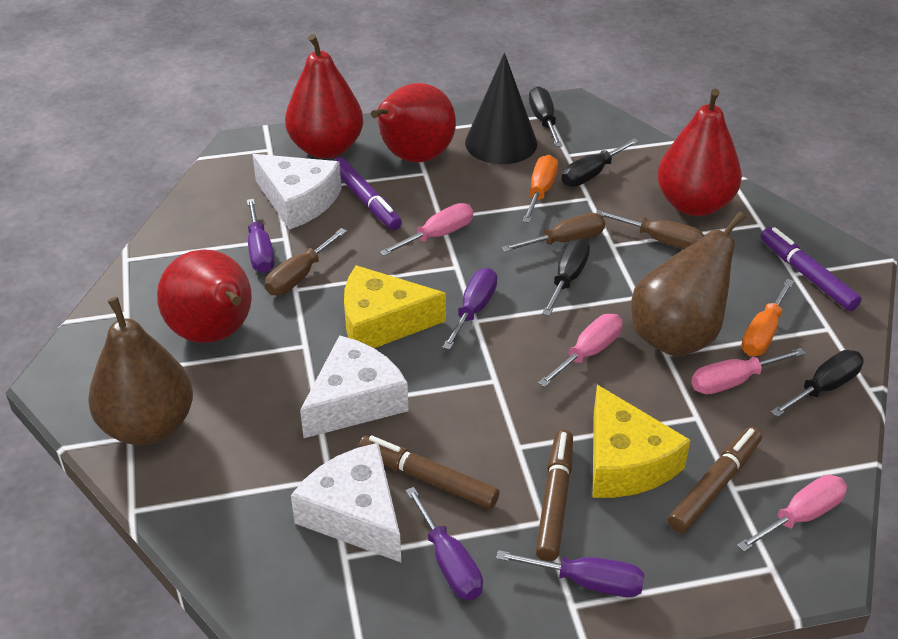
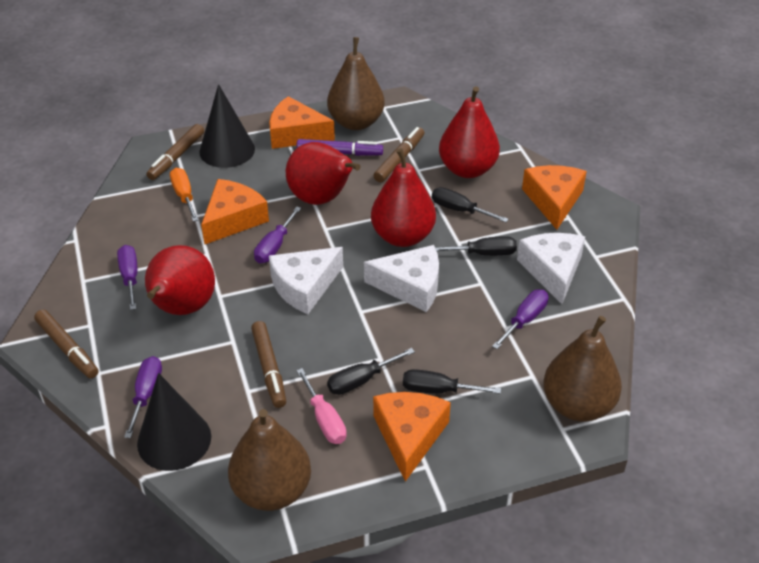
black cone: [465,53,537,164] = 1 -> [137,373,211,471] [199,84,255,168] = 2
brown marker: [358,435,499,509] [536,430,573,561] [668,427,762,533] = 3 -> [34,310,99,379] [147,124,204,180] [251,321,286,408] [373,127,424,183] = 4
brown pear: [88,297,193,445] [631,212,746,357] = 2 -> [228,409,311,511] [327,37,385,130] [543,316,622,422] = 3
brown screwdriver: [265,228,347,295] [501,213,605,252] [596,210,704,249] = 3 -> none = 0
orange cheese: none = 0 -> [201,179,269,244] [269,96,335,149] [373,392,451,482] [522,165,587,230] = 4
orange screwdriver: [522,154,558,223] [741,279,794,356] = 2 -> [170,168,198,222] = 1
pink screwdriver: [380,203,473,256] [538,314,622,387] [691,348,806,394] [737,475,847,552] = 4 -> [296,368,347,444] = 1
purple marker: [334,157,402,230] [761,227,862,311] = 2 -> [296,139,383,156] = 1
yellow cheese: [344,265,446,348] [593,385,690,498] = 2 -> none = 0

